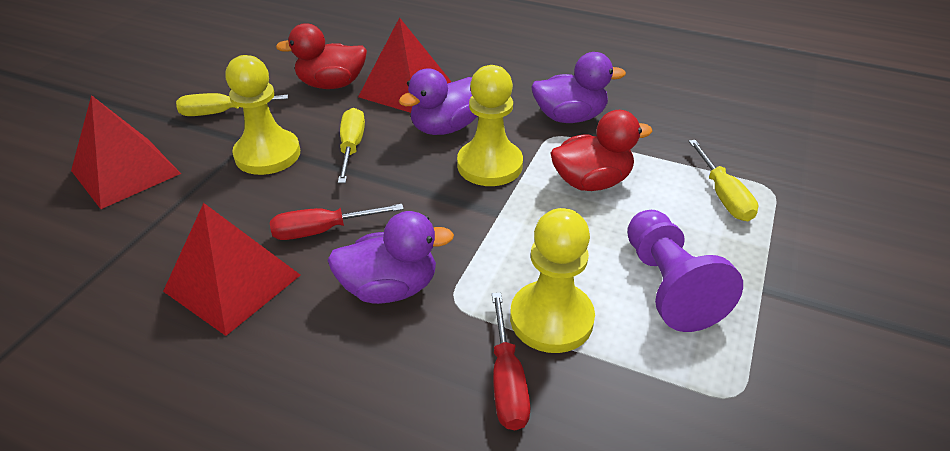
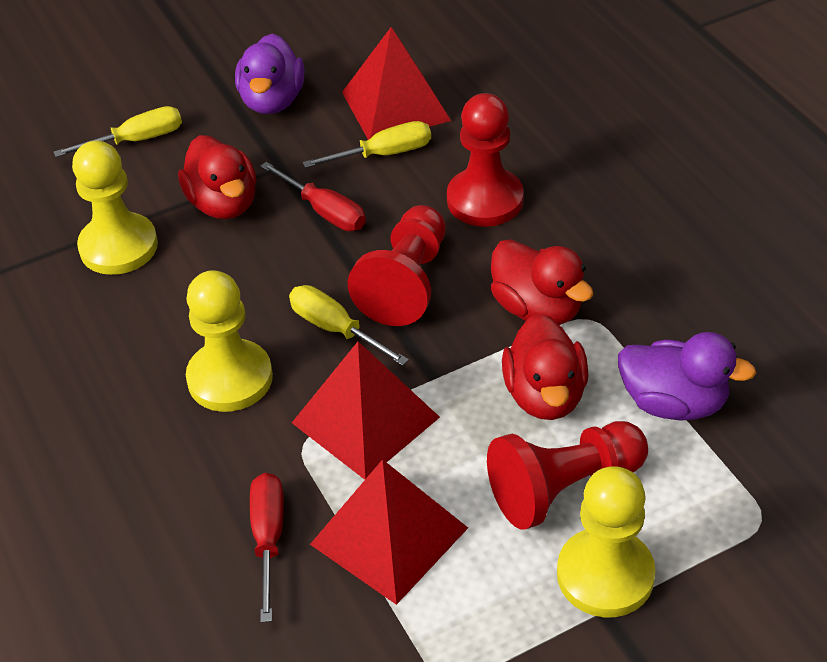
purple duck: [328,211,454,304] [399,68,477,135] [531,52,626,123] = 3 -> [235,33,305,114] [618,332,756,421] = 2
purple pawn: [627,210,743,332] = 1 -> none = 0
red duck: [276,23,367,89] [550,110,653,191] = 2 -> [178,135,257,219] [491,239,594,325] [502,313,589,420] = 3
red pawn: none = 0 -> [348,205,446,326] [447,93,524,227] [487,421,648,530] = 3

